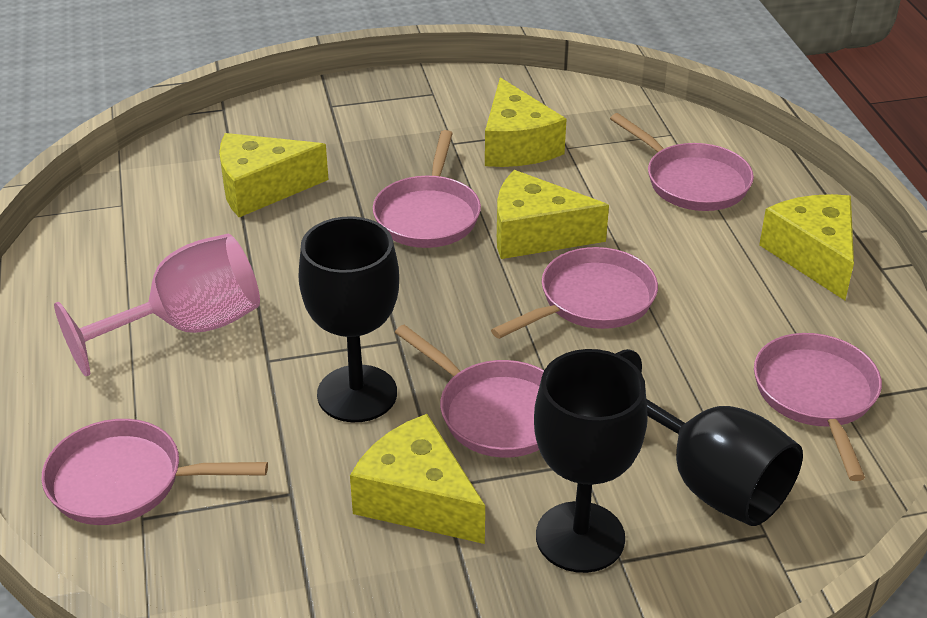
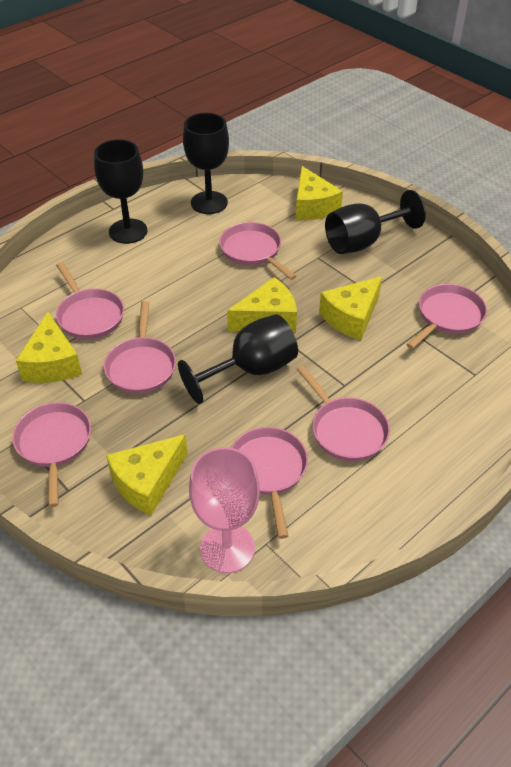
black goblet: [298,216,399,422] [534,349,648,573] [616,349,803,526] = 3 -> [94,139,148,244] [178,314,298,404] [183,113,229,214] [325,190,426,254] = 4
pink pan: [41,419,268,525] [373,130,481,248] [395,324,544,458] [491,247,658,339] [610,113,754,211] [754,333,882,481] = 6 -> [12,402,91,507] [56,262,124,339] [104,301,176,394] [219,222,297,280] [231,427,308,539] [296,365,390,461] [406,284,487,349] = 7

